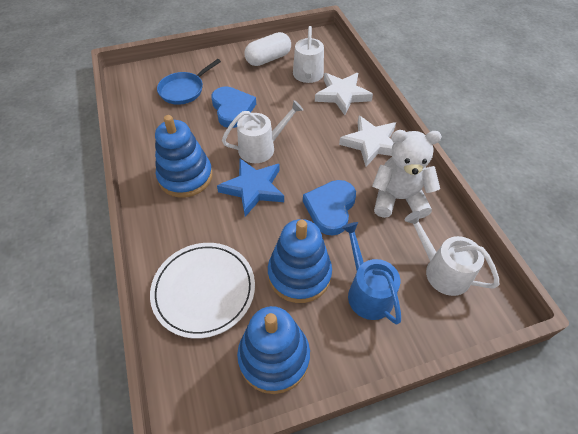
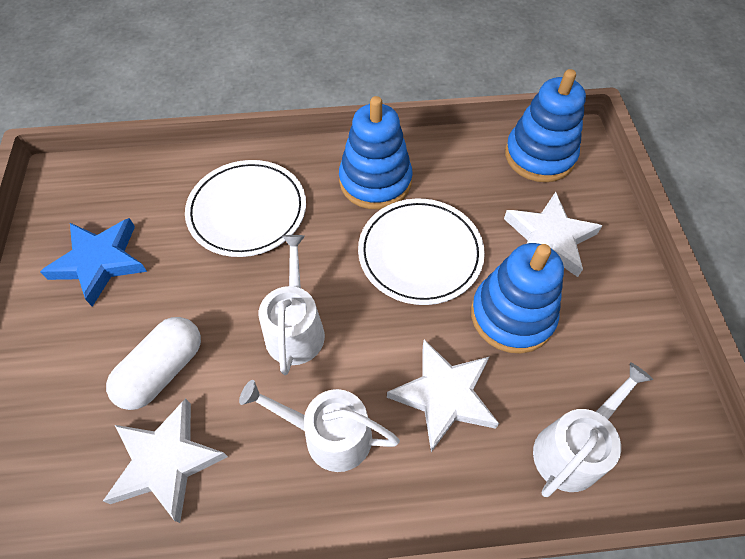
blue heart: [212,86,256,128] [303,180,356,236] = 2 -> none = 0
blue pan: [157,59,221,105] = 1 -> none = 0
blue watering can: [341,222,401,324] = 1 -> none = 0
white plate: [150,243,255,338] = 1 -> [185,160,306,257] [358,198,485,305] = 2
white star: [315,73,373,115] [339,116,396,167] = 2 -> [103,398,228,523] [387,339,499,452] [504,192,602,277] = 3
white teddy bear: [372,130,442,219] = 1 -> none = 0

